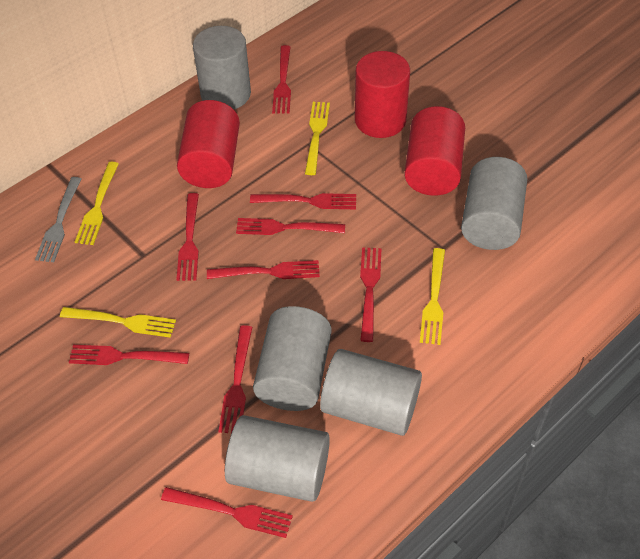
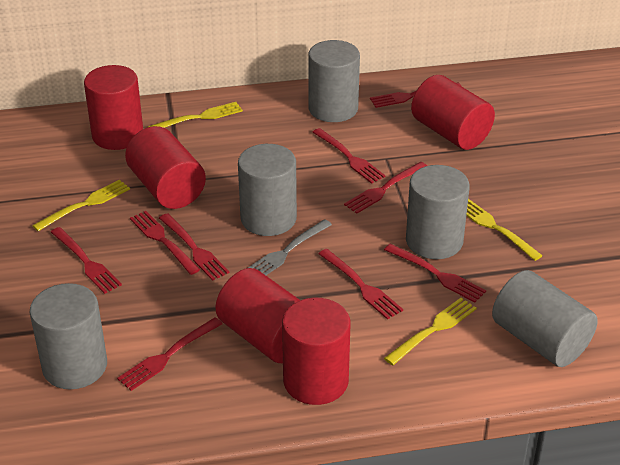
red cylinder: [177,100,240,188] [355,51,410,138] [404,106,465,196] = 3 -> [84,65,143,150] [125,126,206,209] [215,268,300,363] [282,298,350,405] [411,75,495,150] = 5

